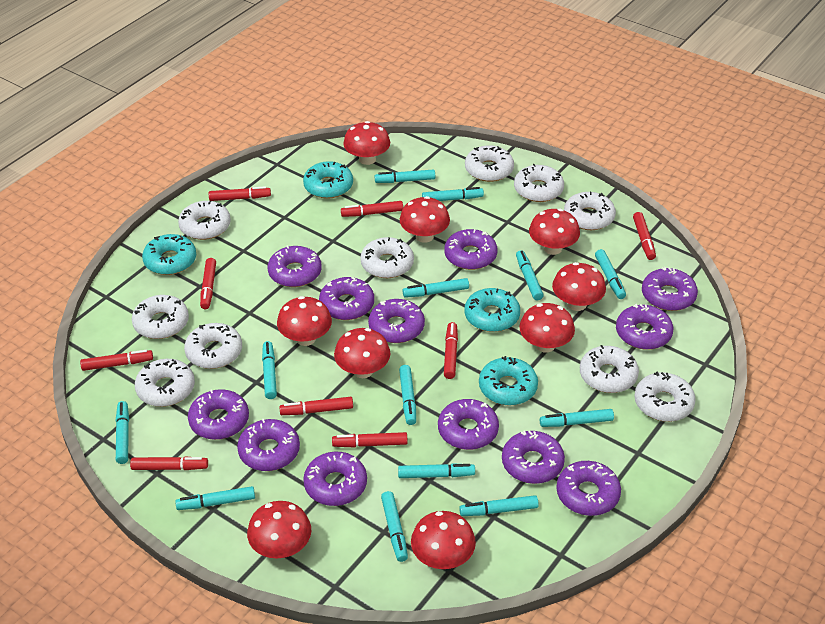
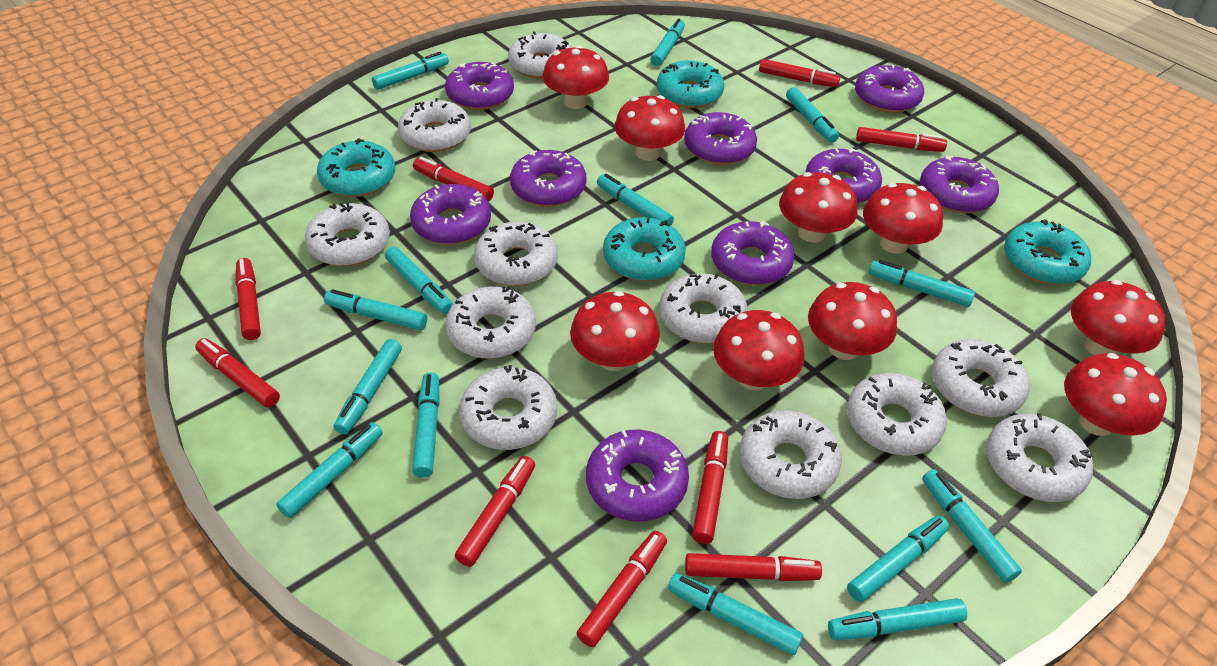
purple donut: [188,389,249,440] [237,419,300,471] [268,245,322,287] [303,452,367,506] [319,277,374,320] [368,299,425,343] [438,399,499,450] [444,229,498,270] [502,430,565,484] [556,461,621,516] [616,304,674,350] [642,267,698,311] = 12 -> [410,184,491,245] [445,62,514,110] [510,150,587,207] [586,430,689,521] [684,112,757,165] [711,221,795,285] [805,148,882,204] [855,65,924,113] [920,155,999,213] = 9
turquoise marker: [116,401,129,464] [175,486,255,510] [262,341,277,399] [375,169,435,183] [381,491,408,562] [398,463,475,478] [399,365,416,425] [403,278,469,298] [422,187,484,201] [459,495,539,516] [516,250,544,300] [540,409,614,427] [595,249,626,299] = 13 -> [276,422,383,518] [324,289,427,330] [334,339,402,435] [372,52,449,90] [385,247,453,314] [412,372,440,478] [597,174,674,225] [650,19,685,66] [668,573,803,655] [786,87,839,143] [828,598,967,640] [847,516,949,602] [869,260,975,307] [922,469,1022,583] = 14
white donut: [132,295,189,339] [135,359,195,407] [178,201,231,240] [184,323,242,369] [360,237,414,278] [465,145,514,182] [514,164,564,202] [564,192,616,230] [580,345,639,393] [634,372,696,422] = 10 -> [305,203,390,266] [398,98,471,152] [445,286,536,359] [459,365,557,450] [474,222,558,286] [508,31,571,79] [660,273,748,344] [740,410,842,499] [847,373,947,456] [932,339,1030,417] [987,413,1093,502] = 11

